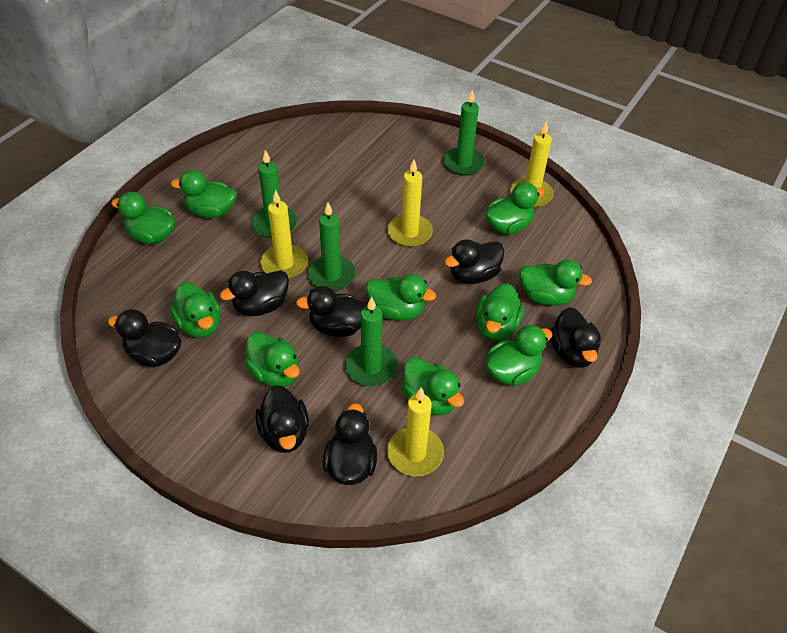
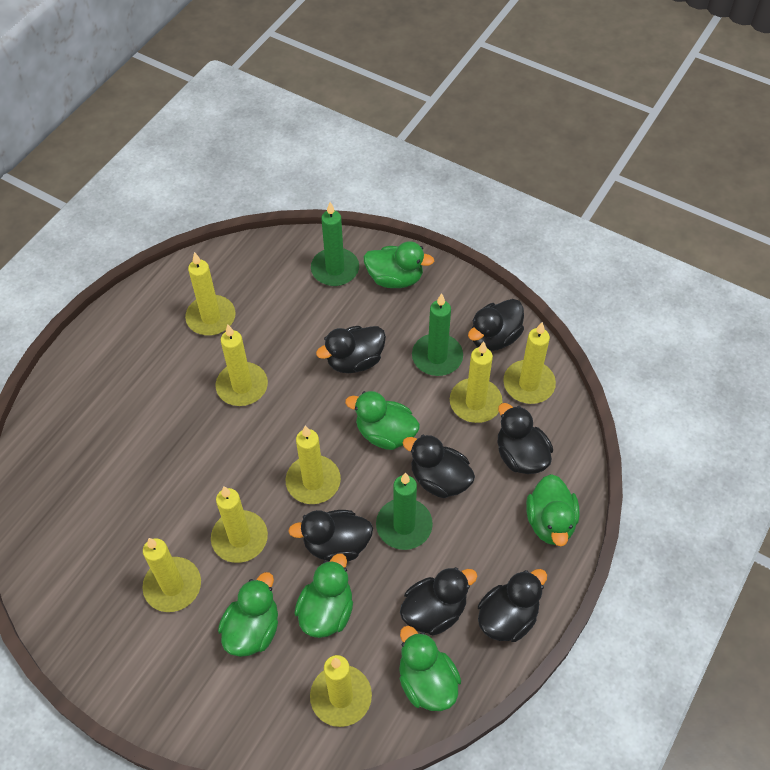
green candle: [252,150,297,238] [308,203,356,291] [345,297,398,386] [443,90,485,176] = 4 -> [311,202,359,286] [376,472,433,550] [412,293,463,376] = 3
green duck: [111,192,176,244] [170,283,220,338] [171,170,237,218] [244,332,300,387] [366,274,436,321] [402,357,464,416] [476,283,524,340] [485,182,544,234] [485,325,553,386] [520,260,592,306] = 10 -> [218,572,278,657] [294,554,353,638] [345,391,420,450] [363,241,434,288] [399,626,461,711] [526,474,580,546] = 6
yellow candle: [260,190,308,279] [387,160,433,247] [387,388,444,476] [510,121,554,208] = 4 -> [142,538,201,612] [185,252,236,335] [211,486,268,563] [216,325,268,406] [286,425,341,504] [310,655,372,727] [450,342,502,423] [503,322,556,404] = 8

